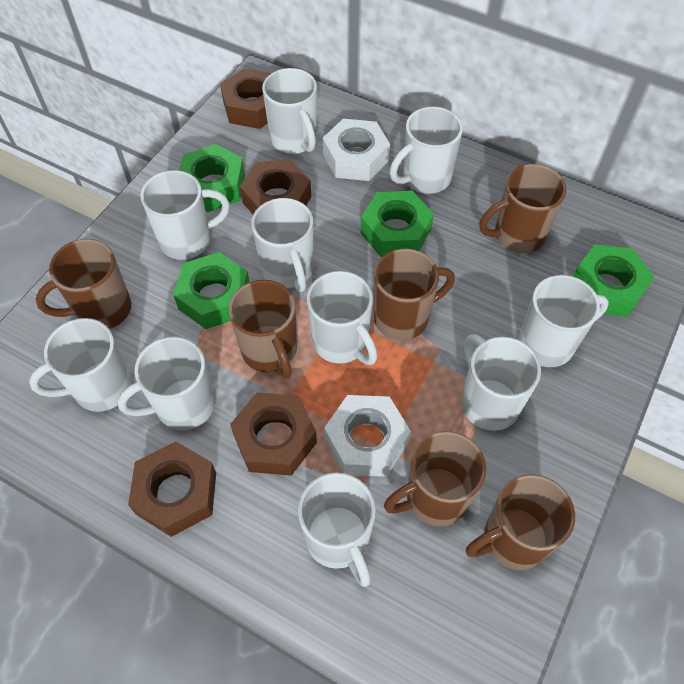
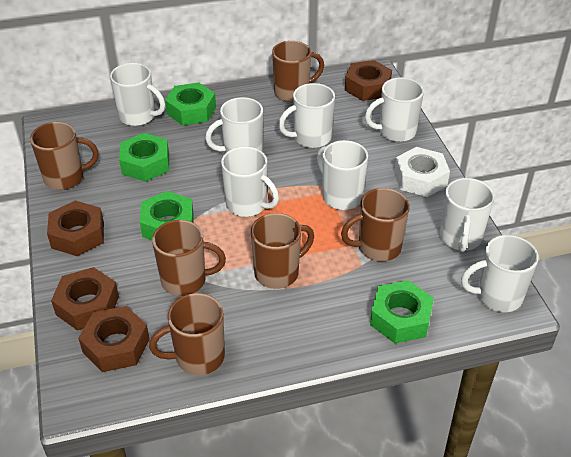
white mug: [29,318,132,412] [117,336,215,431] [140,170,230,260] [251,198,313,292] [262,68,317,154] [298,473,376,587] [307,271,377,365] [390,106,463,194] [462,334,541,431] [519,275,609,367] = 10 -> [110,63,165,126] [205,97,263,153] [221,147,279,217] [279,83,335,148] [317,140,368,210] [365,77,424,142] [440,178,494,252] [461,235,539,312] = 8
white nut: [323,119,390,181] [324,395,411,477] = 2 -> [394,147,450,197] = 1

